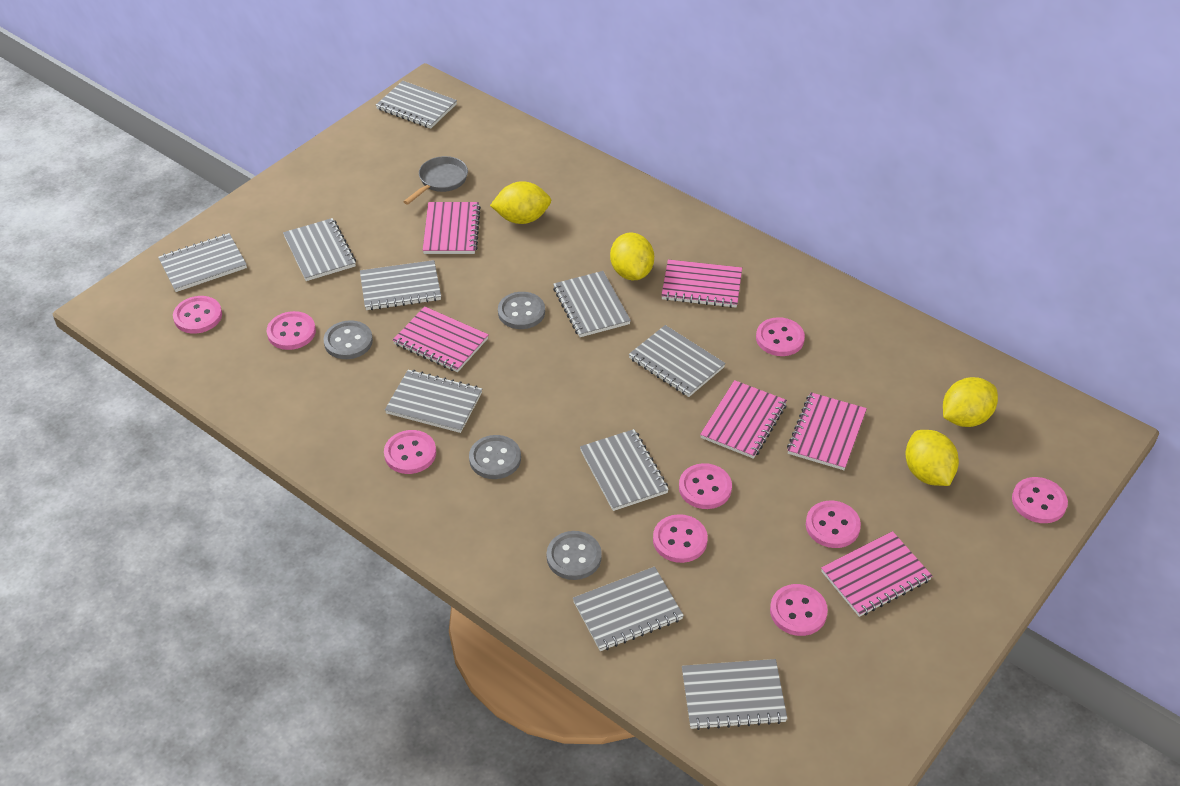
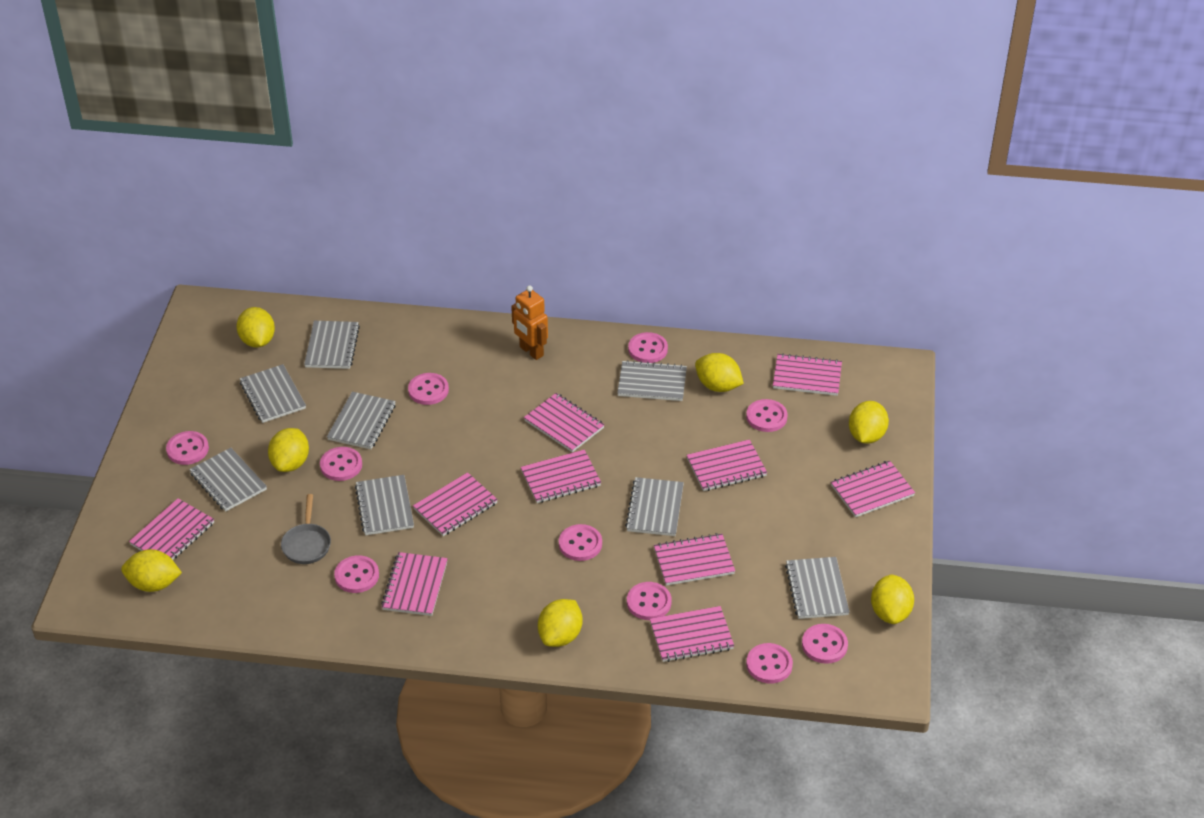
grey button: [323,320,373,359] [469,435,521,479] [498,292,545,329] [547,531,602,580] = 4 -> none = 0
grey notebook: [158,233,247,292] [283,218,356,281] [360,260,441,310] [376,81,457,129] [385,370,482,433] [553,271,631,337] [573,567,684,651] [580,429,669,511] [629,325,726,397] [682,659,787,730] = 10 -> [189,448,267,512] [240,364,306,423] [304,321,360,369] [327,392,396,449] [355,475,414,535] [617,360,687,401] [625,477,684,536] [785,557,849,619] = 8
orange robot: none = 0 -> [511,285,548,360] = 1
pink button: [173,296,222,334] [267,311,316,350] [384,430,436,474] [653,514,708,563] [679,463,732,509] [756,317,805,356] [770,584,828,636] [806,501,861,548] [1012,477,1068,523] = 9 -> [166,431,209,465] [320,447,362,481] [334,555,379,593] [408,373,449,405] [559,524,602,561] [627,582,672,620] [628,332,668,363] [746,399,788,432] [746,643,793,683] [802,624,848,664] = 10
pink notebook: [393,307,489,372] [423,202,481,254] [661,259,742,308] [700,380,787,459] [787,392,867,470] [821,531,932,617] = 6 -> [129,498,214,560] [381,552,448,616] [413,472,498,536] [521,450,601,503] [524,393,605,452] [650,606,734,662] [654,533,735,586] [687,440,767,491] [773,353,842,396] [831,461,915,517] = 10
yellow lemon: [490,181,551,224] [610,233,654,280] [906,430,959,486] [943,377,998,427] = 4 -> [121,549,182,592] [236,307,275,348] [268,428,309,472] [538,599,583,647] [695,353,744,392] [849,401,889,444] [871,574,914,624] = 7

